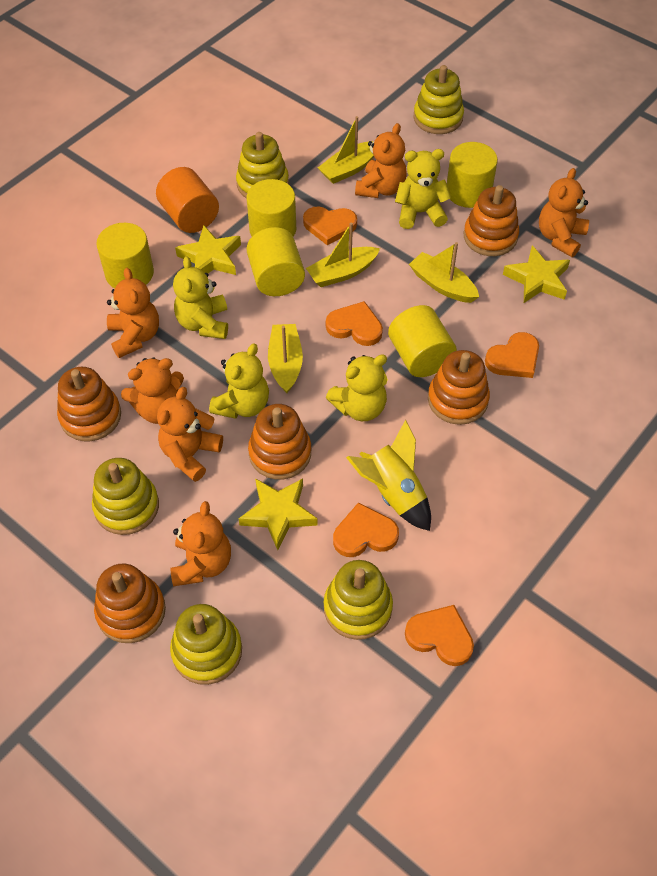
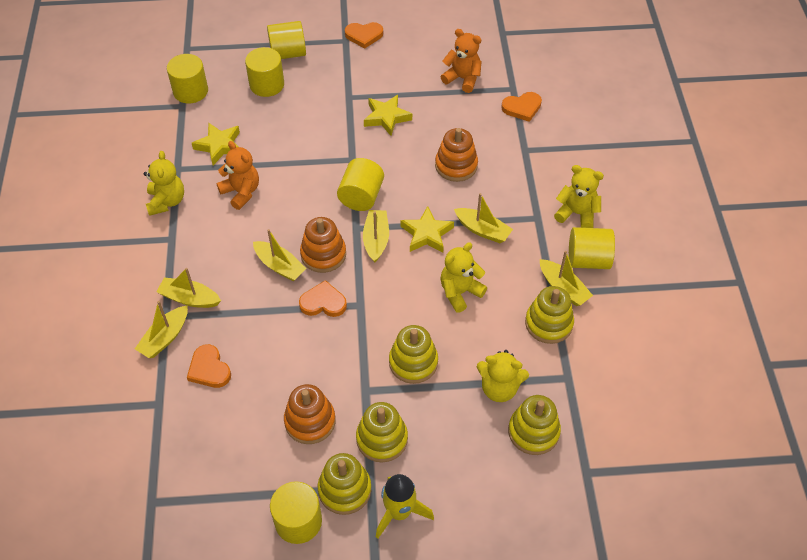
orange cylinder: [156,167,219,233] = 1 -> none = 0
orange heart: [303,206,357,245] [326,301,383,346] [333,503,399,557] [405,605,474,666] [485,332,539,378] = 5 -> [187,344,231,388] [299,280,347,317] [345,22,383,49] [501,92,542,122] = 4
orange stacking toy: [57,367,121,441] [94,563,166,643] [248,404,311,480] [428,350,490,425] [464,185,519,256] = 5 -> [284,384,336,444] [300,217,346,273] [435,128,478,182] = 3
orange teddy bear: [107,268,159,358] [121,358,184,424] [157,387,223,482] [170,501,231,586] [355,123,407,198] [539,168,589,257] = 6 -> [217,141,259,210] [441,29,482,93] = 2
yellow boat: [268,324,303,393] [306,223,380,287] [318,116,374,184] [409,242,479,303] = 4 -> [135,301,188,358] [156,268,221,308] [253,229,307,281] [363,210,389,263] [454,193,513,243] [540,251,593,306] = 6
yellow cylinder: [96,223,154,288] [246,227,305,296] [247,179,296,237] [388,305,457,377] [447,142,498,208] = 5 -> [167,54,208,103] [245,47,284,97] [267,21,306,59] [270,481,322,544] [337,158,384,211] [569,227,615,269] = 6

